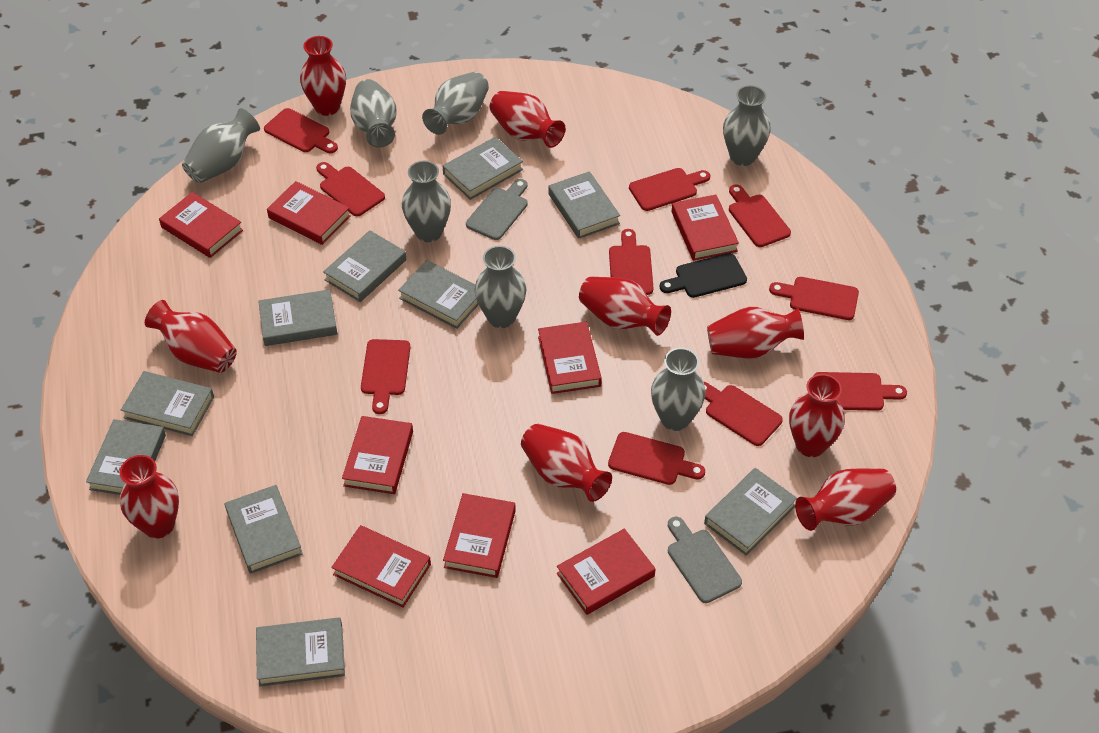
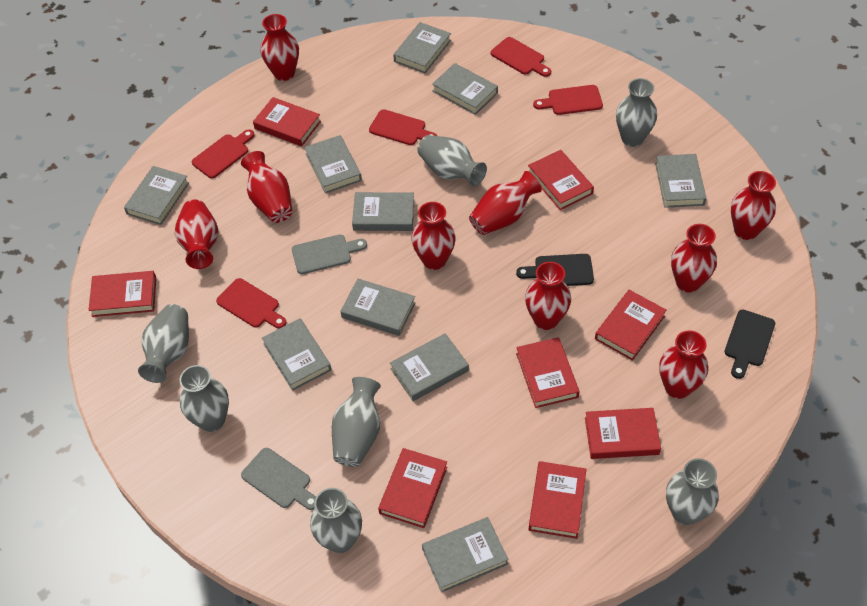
black cutting board: [660,253,747,298] = 1 -> [516,254,594,286] [724,310,775,379] = 2
red cutting board: [264,108,338,153] [316,162,385,216] [361,339,410,414] [608,432,705,485] [609,229,654,295] [629,168,710,211] [704,382,783,446] [729,185,791,247] [769,277,859,320] [814,372,907,411] = 10 -> [192,129,254,178] [216,278,287,329] [369,109,437,145] [491,37,551,77] [533,85,603,115] = 5

